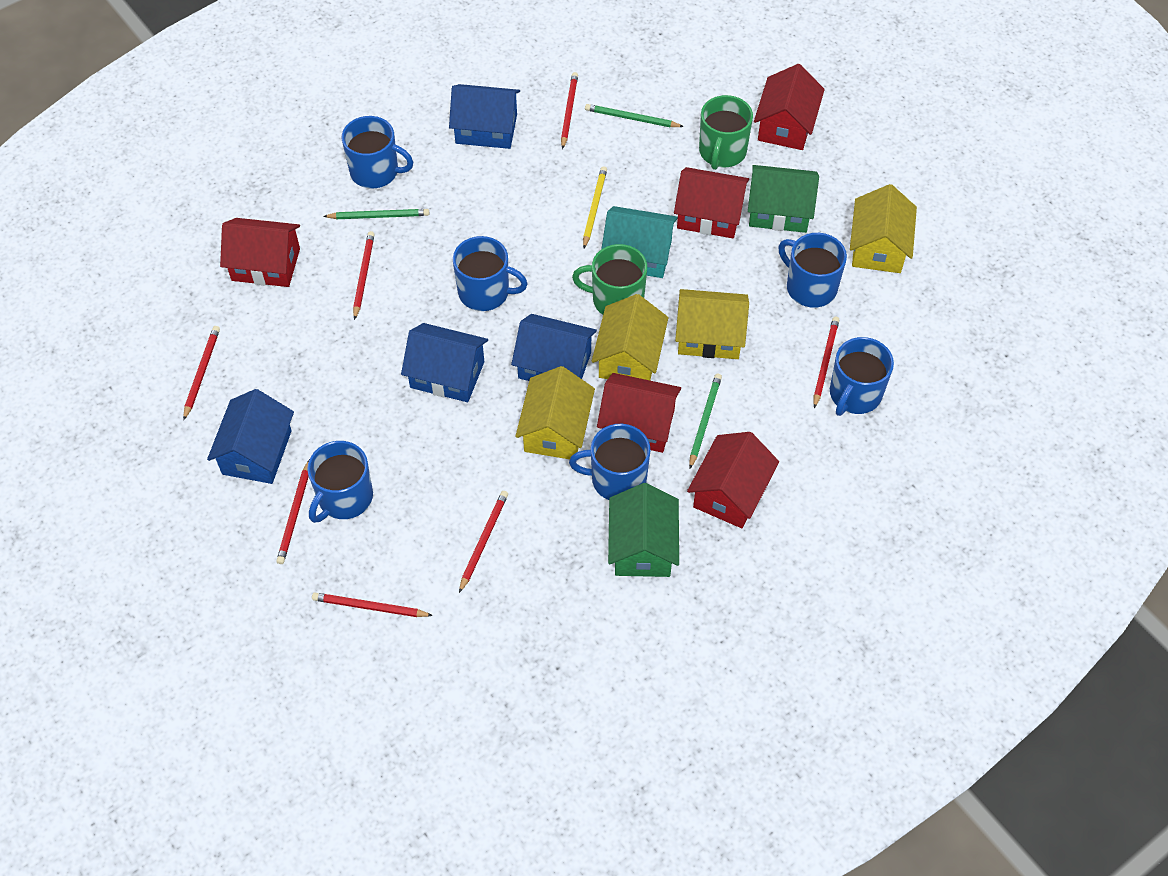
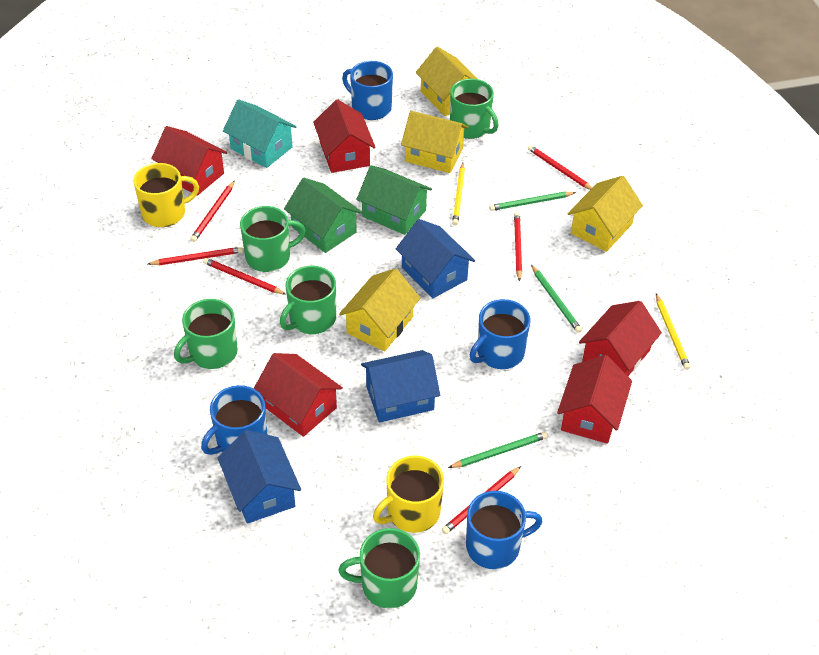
blue house: [207,389,294,484] [401,323,488,402] [449,84,520,149] [511,314,597,381] = 4 -> [218,430,301,524] [361,350,440,422] [396,219,475,298] = 3
blue mug: [307,441,373,523] [342,116,413,188] [453,236,528,311] [569,424,651,500] [778,233,847,308] [830,337,894,416] = 6 -> [201,385,267,455] [342,61,393,120] [466,491,543,569] [470,299,531,369] = 4
green mug: [572,244,647,315] [699,95,753,170] = 2 -> [174,299,238,369] [240,206,306,272] [280,266,336,334] [338,528,420,609] [450,79,499,139] = 5
red pencil: [183,326,220,421] [276,459,310,564] [312,593,433,617] [353,231,375,320] [459,491,508,593] [561,72,578,149] [814,317,839,408] = 7 -> [148,247,243,265] [190,181,235,242] [203,258,287,295] [442,466,521,534] [514,212,522,282] [528,145,592,190] = 6
yellow mug: none = 0 -> [133,163,199,227] [373,456,444,533] = 2
yellow pencil: [583,166,607,248] = 1 -> [452,163,465,226] [656,294,690,370] = 2

